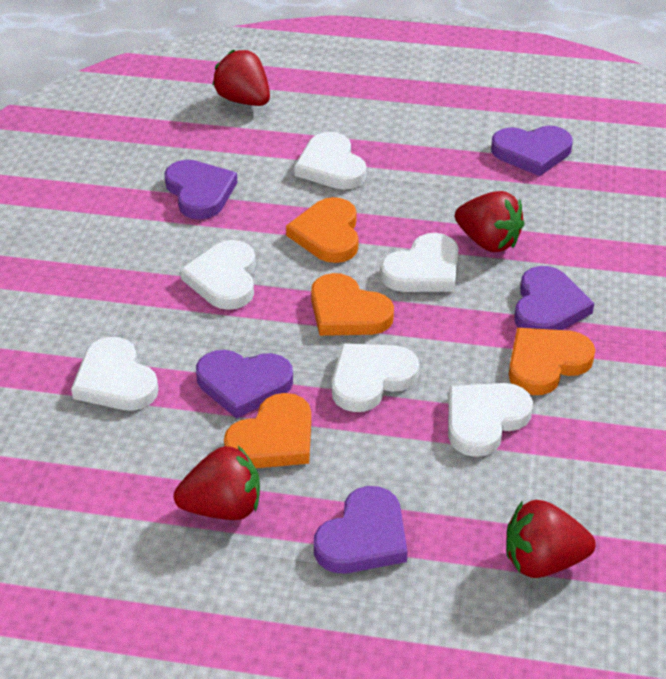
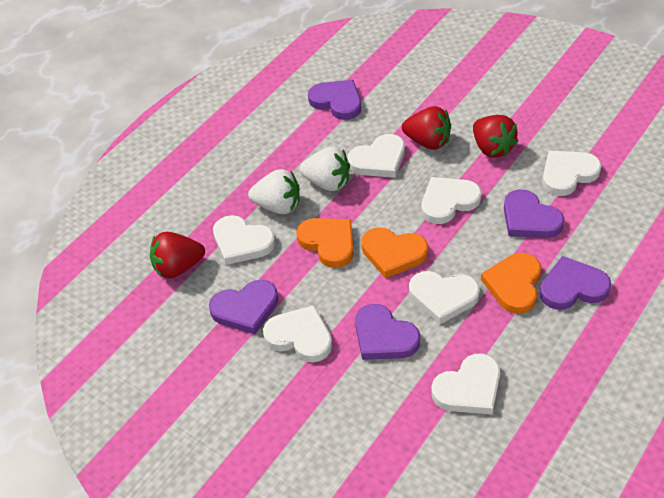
orange heart: [224,393,311,468] [286,197,358,263] [311,273,394,336] [509,328,595,395] = 4 -> [296,218,354,268] [361,228,428,278] [481,253,541,314] = 3
red strawberry: [174,446,260,520] [212,49,270,106] [455,191,524,252] [506,500,596,578] = 4 -> [150,232,205,279] [402,106,451,150] [473,115,518,158] = 3
white heart: [71,337,158,410] [180,240,256,310] [294,132,367,190] [332,343,419,412] [380,233,459,292] [448,383,533,457] = 6 -> [213,215,275,265] [263,305,332,362] [348,134,405,178] [409,271,480,324] [422,177,481,224] [431,354,500,414] [542,150,601,196] = 7
white strawberry: none = 0 -> [248,169,300,214] [299,147,350,191] = 2

